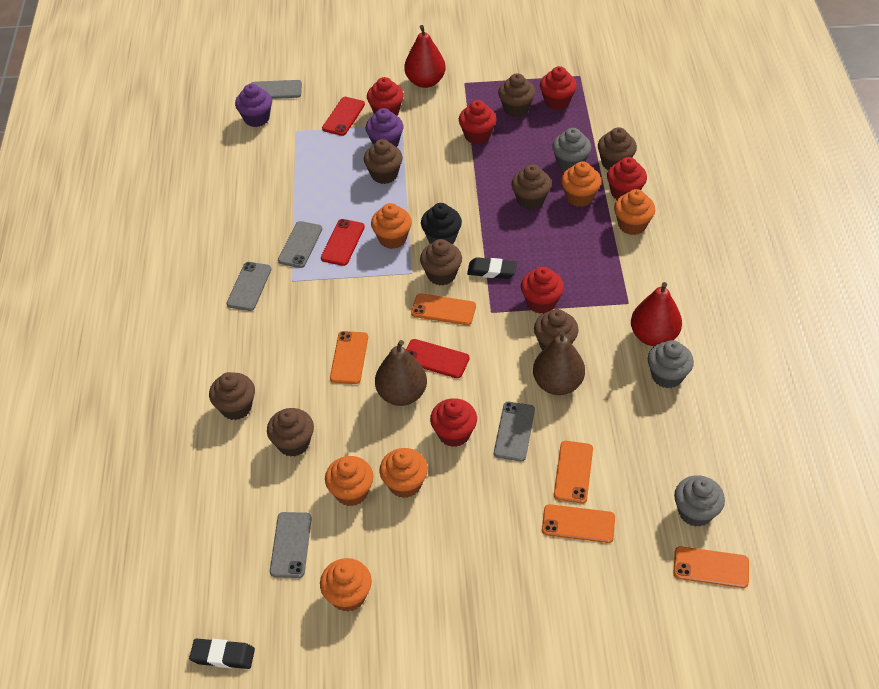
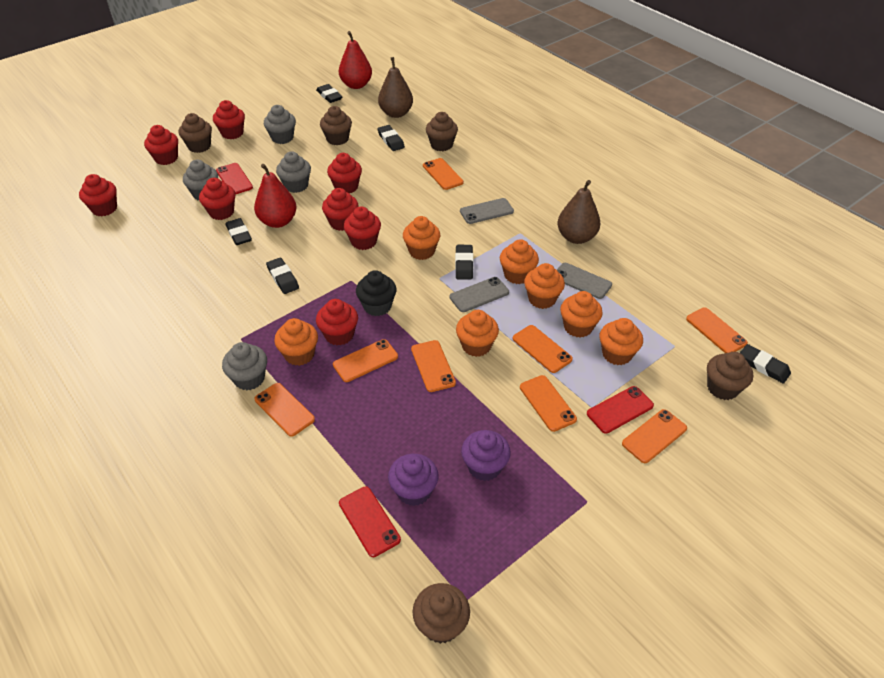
black eraser: [189,638,255,669] [467,257,517,279] = 2 -> [226,218,252,245] [266,257,299,294] [316,84,343,103] [377,125,405,151] [455,245,473,280] [740,344,791,384] = 6
brown cupcake: [209,372,255,420] [267,408,314,457] [364,139,403,184] [420,239,462,286] [498,73,535,117] [511,165,552,210] [534,309,579,350] [598,127,637,170] = 8 -> [179,113,212,153] [320,106,352,145] [413,583,470,644] [426,112,458,151] [707,352,753,400] = 5
grey cupcake: [552,128,591,171] [648,340,694,388] [674,475,725,527] = 3 -> [183,160,218,200] [222,342,267,390] [264,105,296,144] [276,151,311,193] = 4
grey phone: [226,262,271,311] [250,80,302,99] [270,512,312,578] [278,221,322,268] [494,402,535,461] = 5 -> [449,277,509,312] [460,198,514,224] [557,263,612,299] = 3
orange cupcake: [320,558,372,612] [325,456,374,506] [371,203,412,249] [379,448,428,498] [561,161,601,207] [614,189,655,235] = 6 -> [274,318,318,366] [403,216,440,260] [456,310,499,357] [500,239,539,284] [524,263,565,309] [560,291,603,338] [600,318,643,365] = 7
orange phone: [330,331,368,384] [411,293,476,325] [542,504,615,543] [554,441,593,503] [674,546,749,588] = 5 -> [254,383,315,437] [333,339,398,382] [411,340,456,392] [423,158,464,190] [513,325,573,373] [520,375,577,432] [622,409,687,463] [686,307,748,353] = 8
red cupcake: [367,77,404,116] [430,398,477,447] [459,100,497,144] [521,267,564,314] [540,66,577,110] [607,157,647,200] = 6 -> [79,174,117,216] [144,125,178,165] [199,178,236,220] [213,100,245,139] [316,299,358,346] [322,188,359,231] [327,153,362,193] [344,207,381,250] = 8

